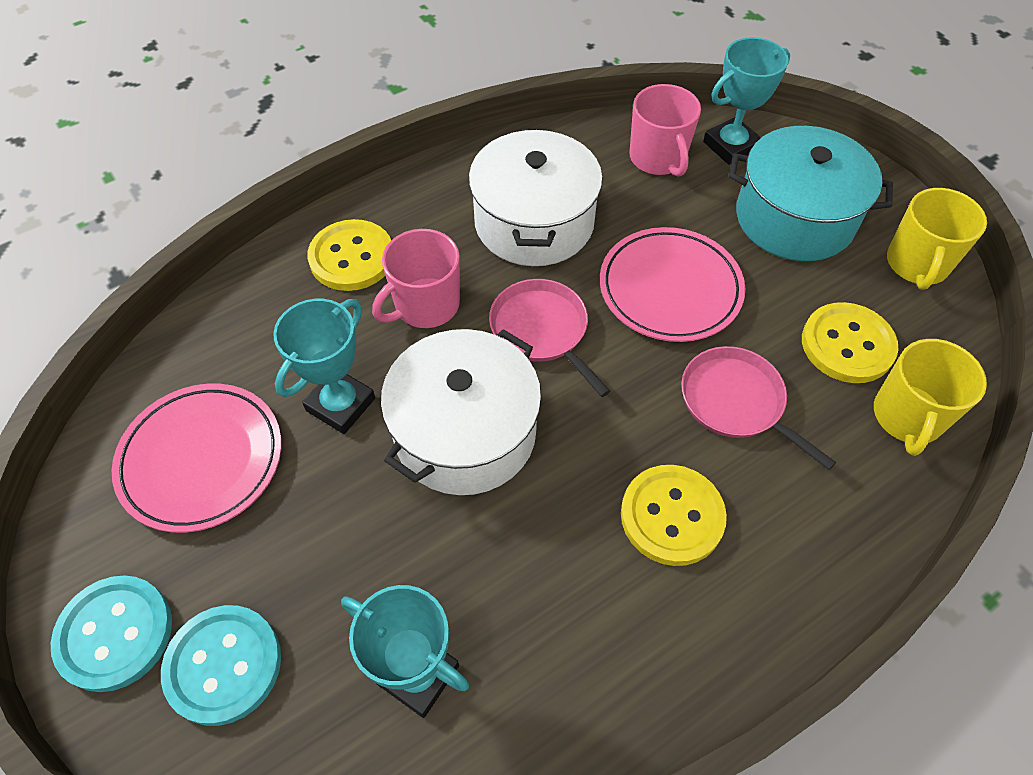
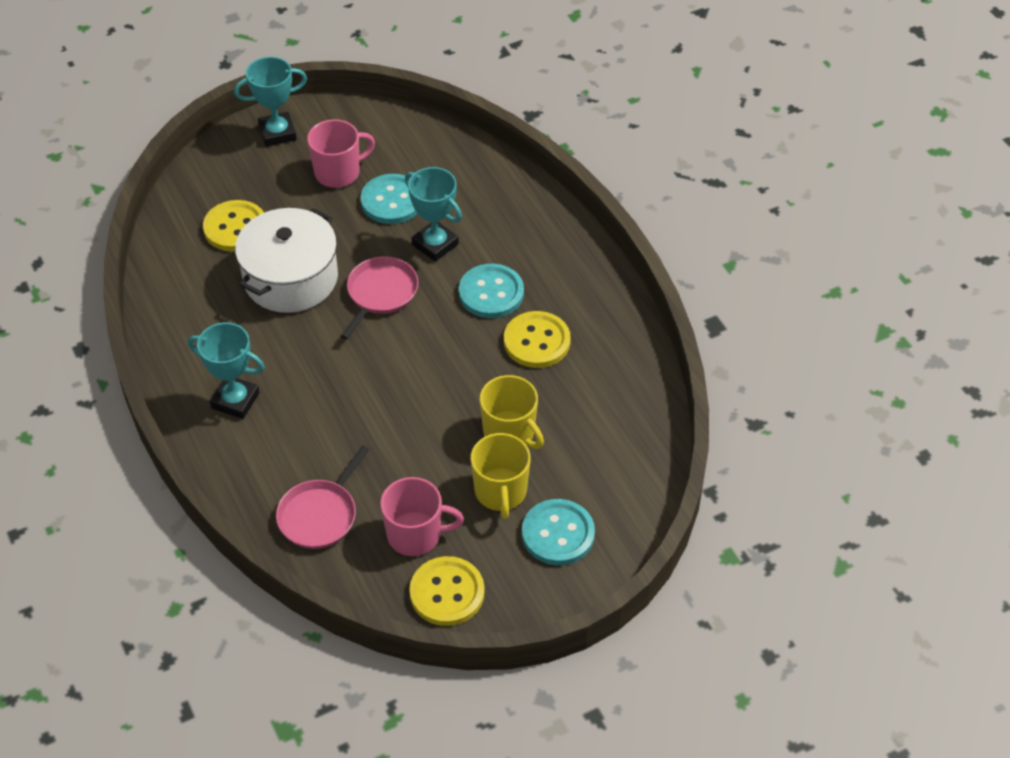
pink plate: [112,384,282,533] [600,227,745,342] = 2 -> none = 0
turquoise button: [51,575,172,692] [161,605,281,726] = 2 -> [361,174,417,224] [459,264,524,318] [522,499,595,565] = 3
turquoise pot: [729,126,893,261] = 1 -> none = 0
white pot: [381,329,542,495] [469,129,603,266] = 2 -> [235,208,338,313] = 1

